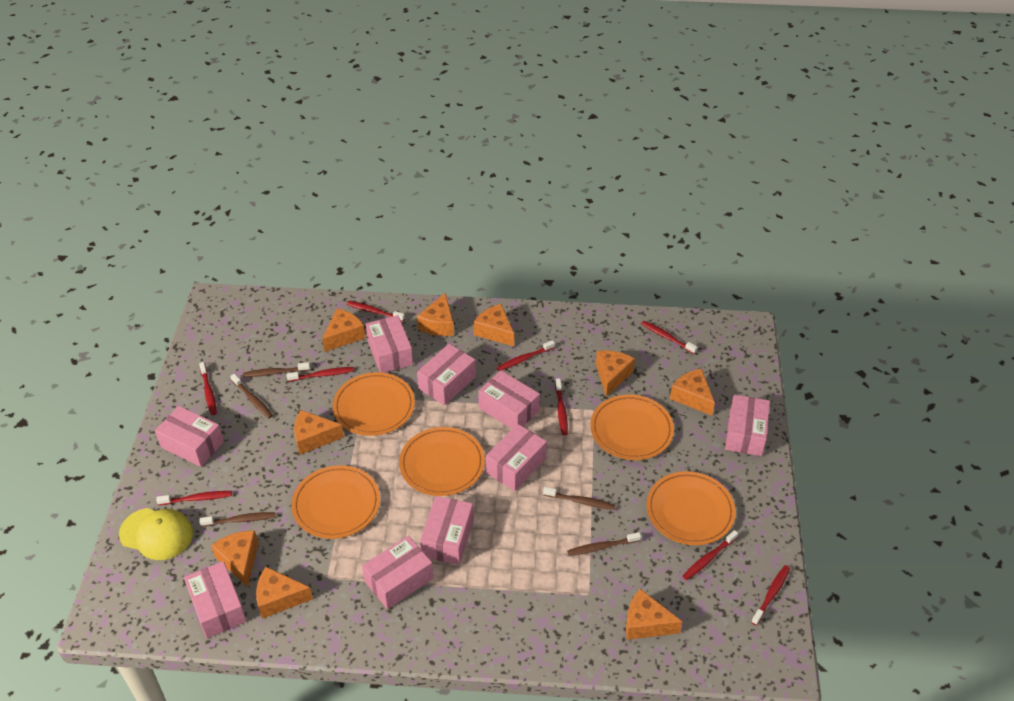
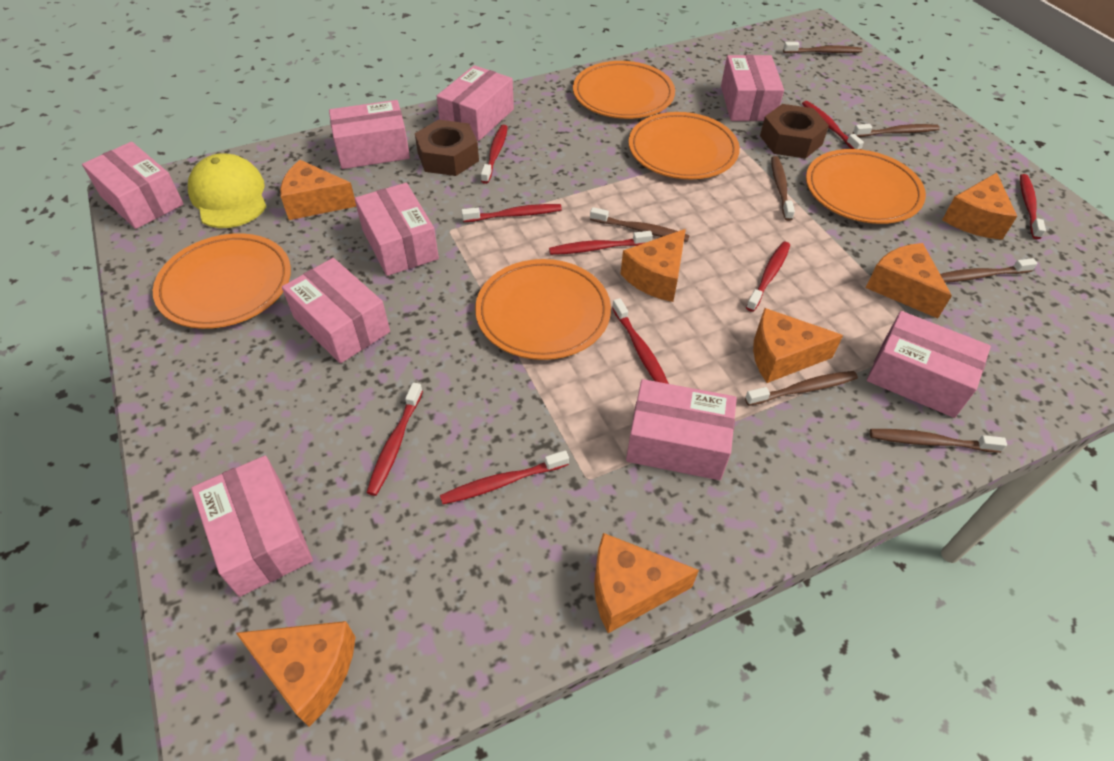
brown nut: none = 0 -> [415,120,479,176] [760,104,829,159] = 2
brown toothbrush: [199,512,276,527] [230,374,273,418] [243,362,310,377] [543,487,615,510] [567,532,641,556] = 5 -> [590,207,690,242] [745,371,858,406] [771,156,795,221] [783,42,863,53] [853,124,940,137] [870,429,1007,453] [940,258,1038,283] = 7
orange cheese: [211,531,258,587] [256,567,313,619] [294,410,344,455] [322,308,365,352] [417,293,454,336] [473,304,514,346] [596,350,635,397] [626,589,683,640] [670,369,715,416] = 9 -> [236,621,356,727] [280,160,356,220] [594,533,699,633] [621,229,686,302] [753,308,843,383] [866,243,952,318] [942,173,1017,240] = 7

